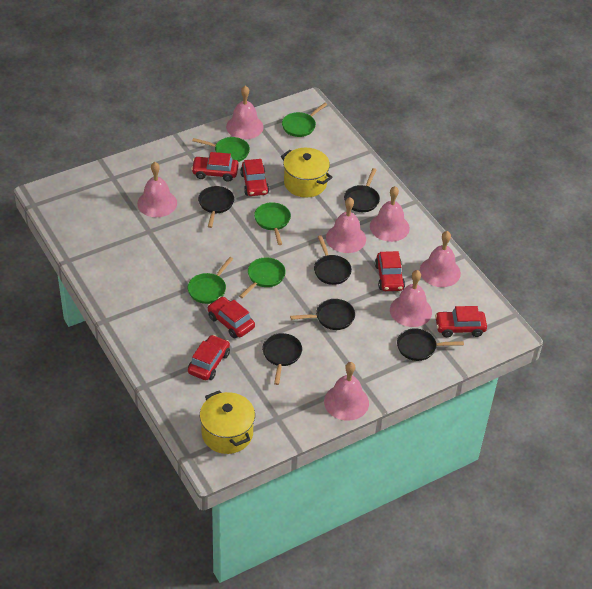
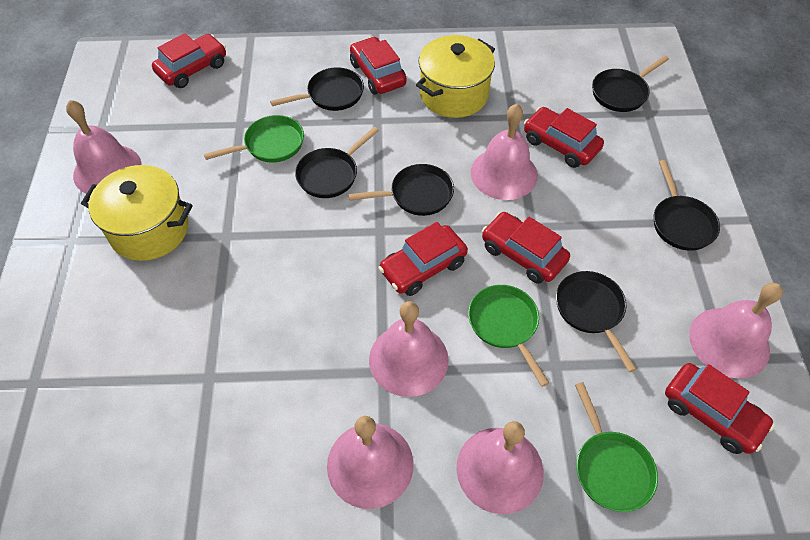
green pan: [188,257,233,304] [192,137,250,162] [239,257,286,298] [254,202,291,245] [282,103,327,137] = 5 -> [204,115,304,163] [468,285,549,387] [575,382,658,512] = 3
pink bell: [137,162,177,217] [226,86,264,139] [324,362,369,421] [326,197,366,253] [370,186,410,242] [390,270,432,327] [420,231,461,287] = 7 -> [66,100,141,194] [327,416,414,509] [369,301,449,397] [456,421,544,514] [471,104,538,200] [689,282,783,378] = 6

